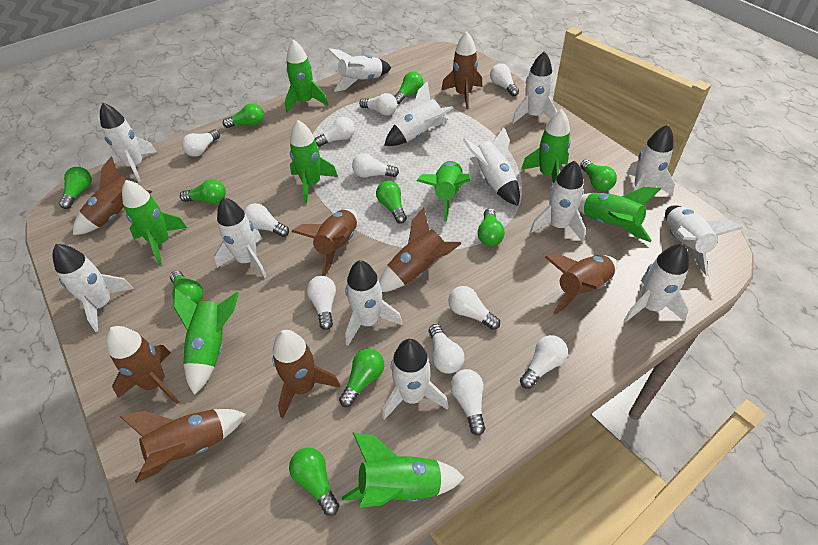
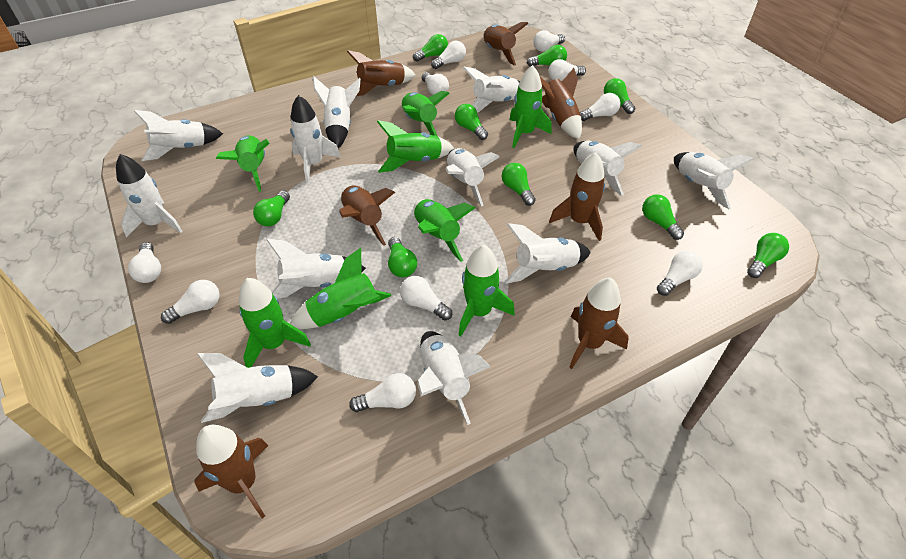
brown rocket: [73,156,152,235] [106,326,179,404] [120,409,246,483] [272,330,340,418] [291,209,357,276] [379,207,461,292] [441,31,482,109] [545,254,618,315] = 8 -> [194,425,268,518] [339,185,395,246] [347,50,415,96] [483,22,529,66] [540,68,582,139] [549,152,605,241] [569,277,629,369] = 7
green light bulb: [59,167,92,209] [170,271,203,304] [180,179,226,204] [223,103,264,128] [289,448,339,516] [339,349,384,407] [376,181,407,224] [394,72,423,104] [478,208,505,246] [580,160,617,191] = 10 -> [253,190,290,226] [388,237,417,277] [413,34,448,62] [455,104,488,140] [502,163,536,206] [527,45,567,67] [604,78,635,114] [642,194,684,240] [747,233,789,278] = 9
white light bulb: [182,129,220,157] [244,203,289,237] [307,276,336,330] [315,117,355,147] [352,153,399,178] [359,93,397,115] [429,324,464,374] [449,286,500,330] [450,369,485,435] [490,63,519,96] [520,335,568,389] = 11 -> [128,242,161,283] [161,280,220,324] [349,373,416,412] [400,276,452,320] [422,72,449,95] [431,41,466,69] [533,30,565,52] [548,59,586,81] [580,93,621,121] [657,250,703,296] = 10
white rocket: [52,244,134,332] [100,103,157,182] [214,197,267,278] [328,48,391,92] [345,260,403,346] [382,339,449,420] [384,81,453,146] [463,127,520,206] [512,51,557,123] [530,161,586,242] [624,243,689,322] [627,125,675,195] [665,205,743,276] = 13 -> [116,154,183,238] [134,110,223,161] [197,353,318,423] [266,239,366,299] [290,95,341,183] [313,76,361,148] [418,331,491,425] [446,148,500,206] [463,67,520,113] [504,223,591,284] [573,141,642,196] [674,152,754,210] = 12

